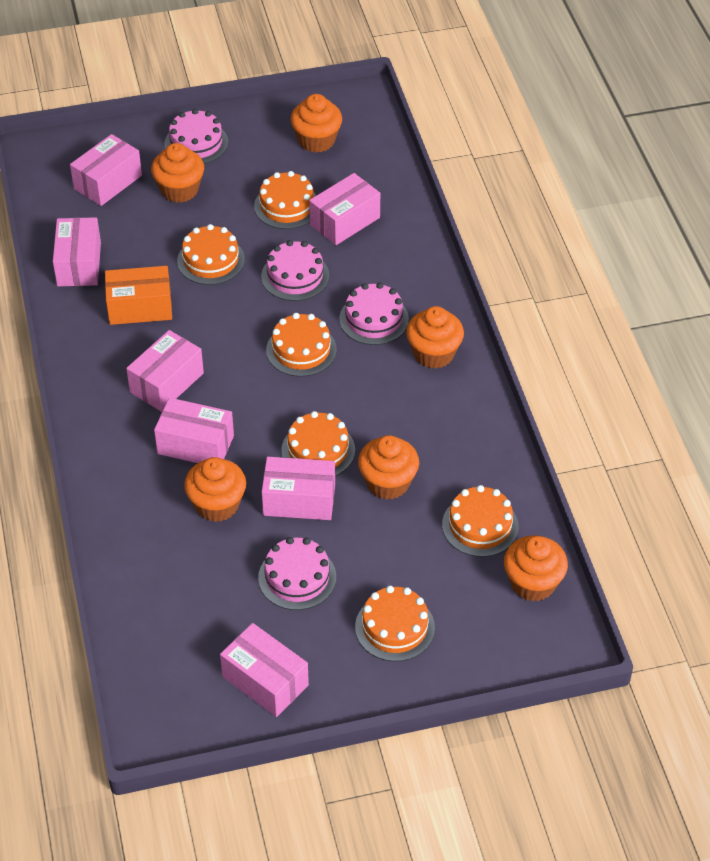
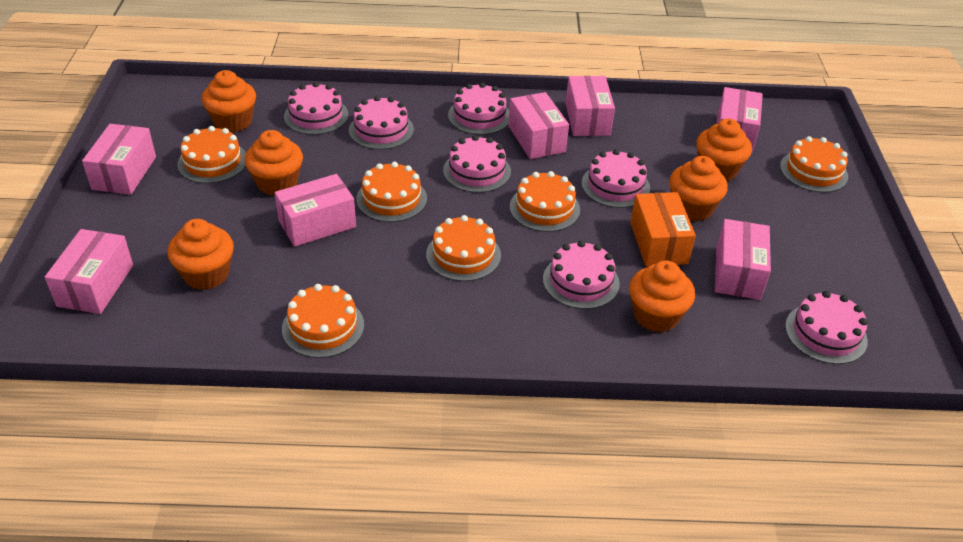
pink cake: [165,109,228,164] [258,537,336,610] [261,240,329,301] [339,283,409,345] = 4 -> [284,82,348,135] [349,96,414,150] [443,135,511,193] [448,83,509,135] [543,241,620,309] [582,149,650,208] [785,291,868,364] = 7

